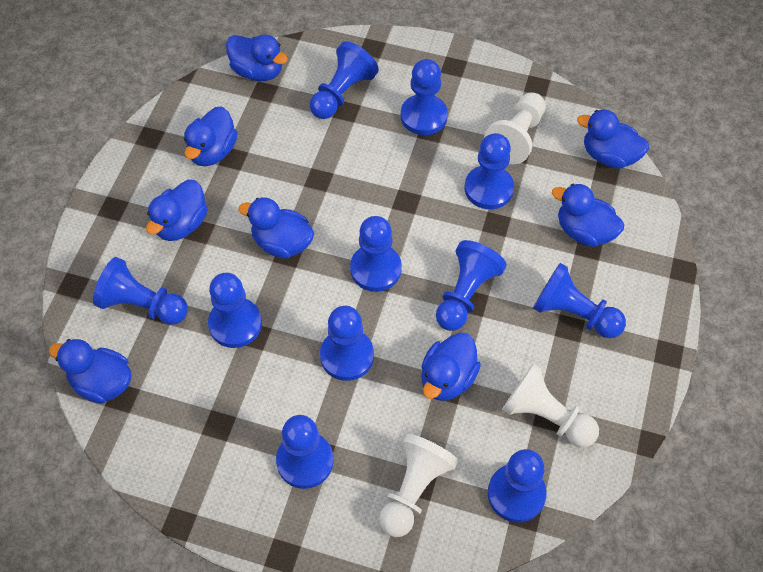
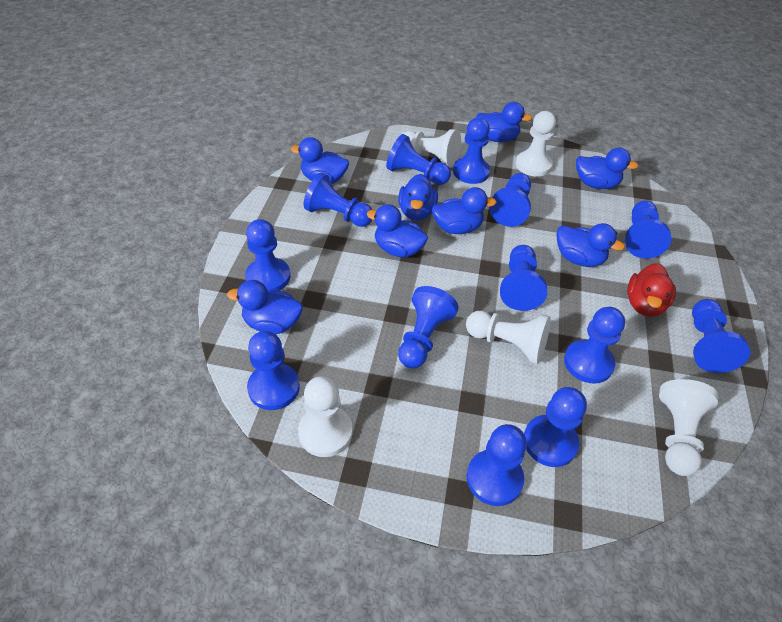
blue pawn: [93,257,188,325] [208,273,262,348] [276,415,334,489] [310,41,379,119] [320,306,374,381] [350,216,402,292] [401,59,448,135] [436,240,507,331] [465,133,514,209] [488,449,547,523] [533,263,626,338] = 11 -> [245,219,291,292] [247,331,300,410] [303,173,372,227] [386,134,451,185] [398,286,459,368] [453,117,490,184] [467,424,527,506] [489,173,531,227] [500,245,547,311] [524,387,587,467] [564,307,625,384] [625,200,671,259] [692,299,750,373] = 13
red duck: none = 0 -> [627,263,676,317] = 1
white pawn: [379,434,458,537] [484,93,546,164] [502,364,599,447] = 3 -> [298,376,353,457] [403,129,461,168] [466,311,551,364] [516,111,556,177] [659,379,718,476] = 5

